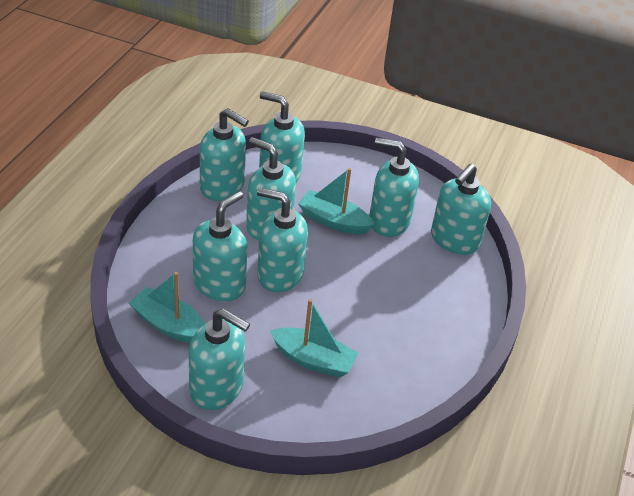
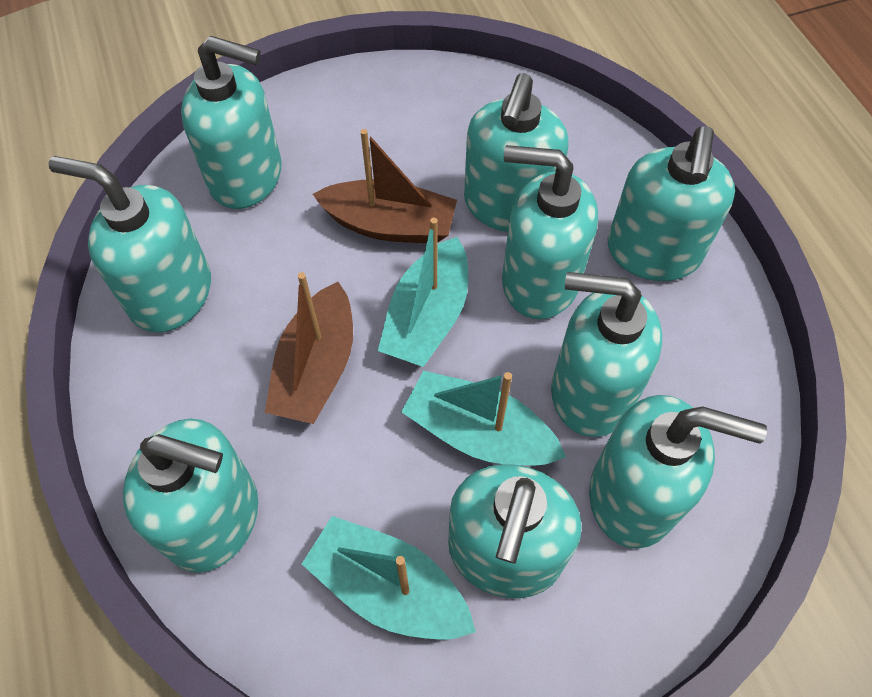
brown boat: none = 0 -> [265,272,353,424] [313,129,457,243] = 2
turquoise soap dispenser: [189,308,250,410] [193,191,247,301] [200,108,249,201] [246,137,296,240] [257,187,308,292] [259,91,305,182] [369,138,419,237] [431,163,491,255] = 8 -> [48,156,211,333] [123,419,258,573] [181,36,282,209] [448,464,582,598] [464,73,569,232] [502,145,598,319] [551,272,662,437] [589,395,767,549] [608,126,735,281] = 9

